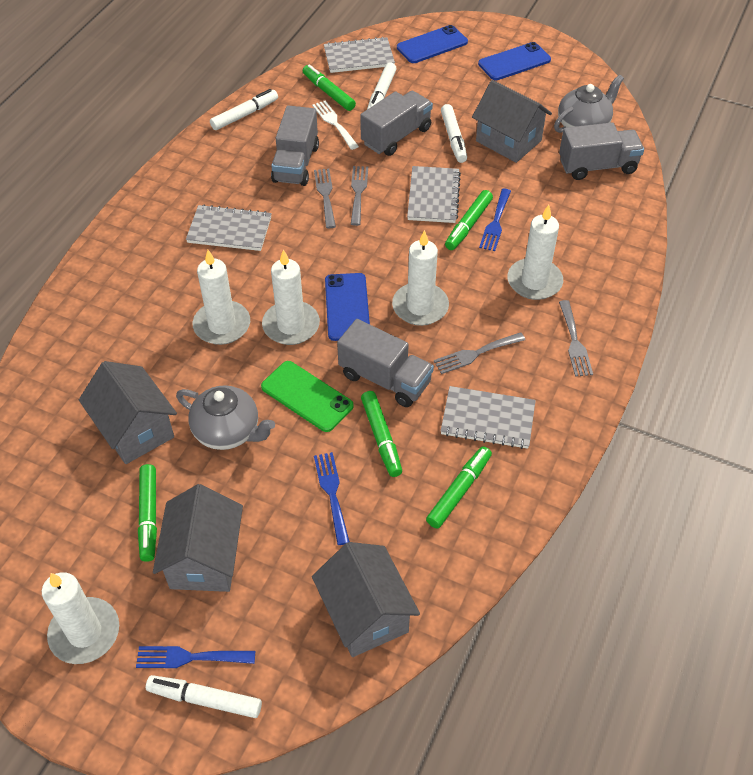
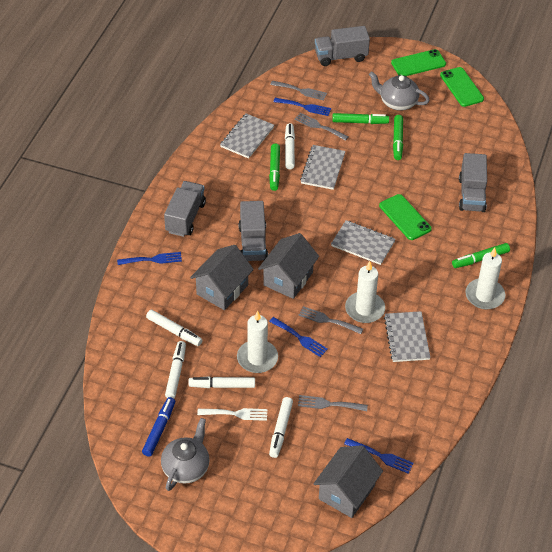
blue fork: [136,646,255,668] [314,452,350,545] [479,188,511,251] = 3 -> [117,252,182,265] [269,317,328,357] [274,98,331,116] [344,438,414,474] = 4
blue marker: none = 0 -> [142,397,175,457] = 1
blue phone: [325,273,370,341] [397,25,468,63] [478,42,551,80] = 3 -> none = 0
green marker: [138,464,157,562] [303,65,356,111] [361,391,402,477] [426,446,492,529] [445,190,493,250] = 5 -> [269,143,280,191] [332,113,389,124] [393,115,403,160] [452,243,510,268] = 4
green phone: [261,361,354,432] = 1 -> [379,194,432,240] [391,49,446,76] [440,67,484,107] = 3
grey house: [79,361,177,464] [153,484,243,592] [312,542,420,657] [472,80,552,163] = 4 -> [190,245,254,310] [258,233,319,299] [313,445,383,518] = 3
white candle: [42,572,119,664] [193,250,250,345] [262,250,320,345] [392,230,449,326] [507,205,563,300] = 5 -> [237,311,278,373] [345,261,385,323] [466,248,505,309] = 3
white marker: [146,675,262,718] [210,89,278,130] [367,62,397,109] [441,104,467,163] = 4 -> [146,309,202,346] [165,341,186,398] [189,376,255,388] [269,397,293,458] [285,123,295,169] = 5

